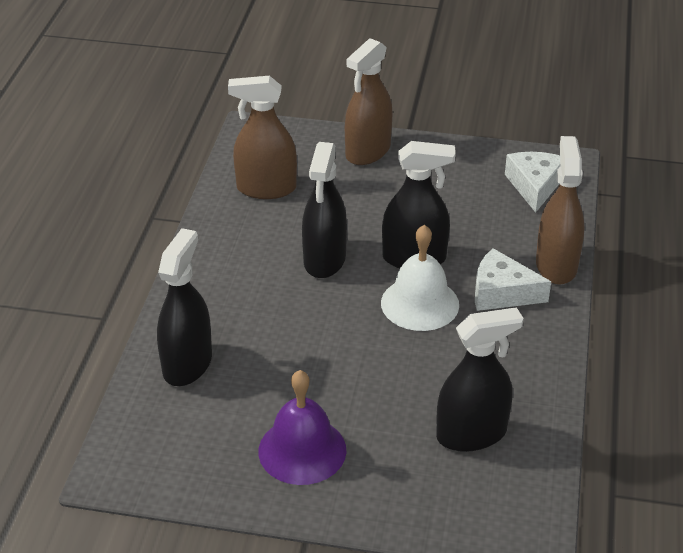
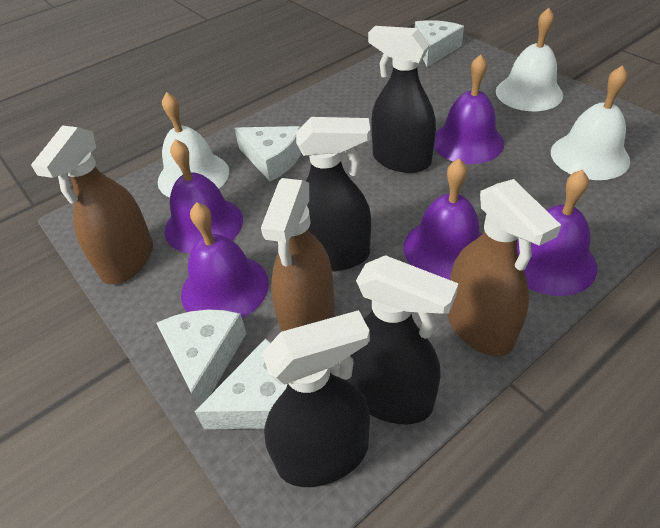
purple bell: [259,370,346,485] = 1 -> [165,139,243,253] [181,202,269,318] [404,159,482,280] [434,54,504,164] [517,170,597,296] = 5
white bell: [381,225,459,331] = 1 -> [158,92,229,198] [496,8,563,111] [551,65,630,180] = 3
white cheese: [475,248,551,311] [505,152,560,213] = 2 -> [157,309,247,407] [195,338,287,429] [234,126,301,181] [415,20,464,67] = 4

